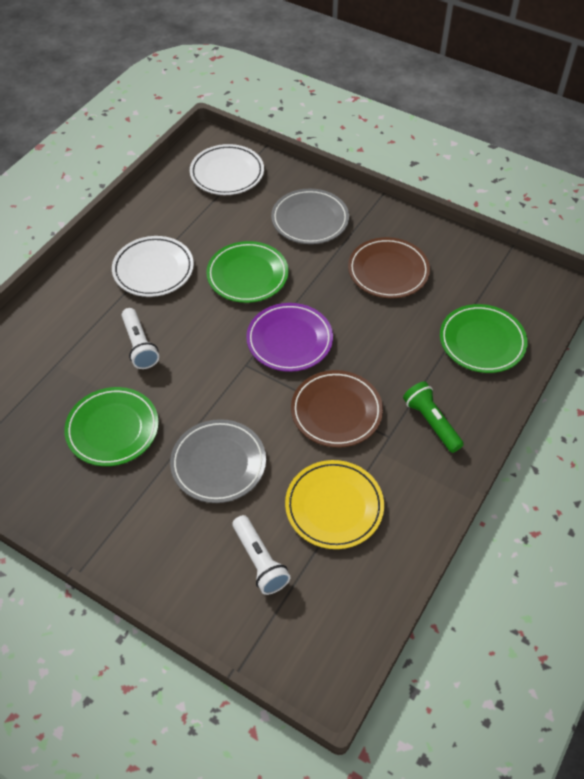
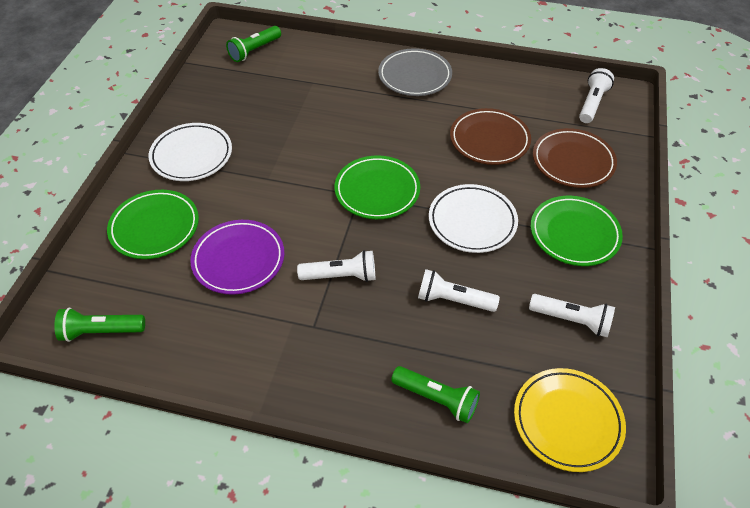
green flashlight: [403,381,464,453] = 1 -> [54,308,145,342] [226,26,281,62] [391,366,480,423] = 3
grey plate: [170,419,266,503] [271,189,349,244] = 2 -> [378,48,452,96] = 1
white flashlight: [122,308,159,369] [233,515,291,595] = 2 -> [297,250,375,282] [418,269,500,312] [529,294,615,337] [579,68,614,123] = 4

